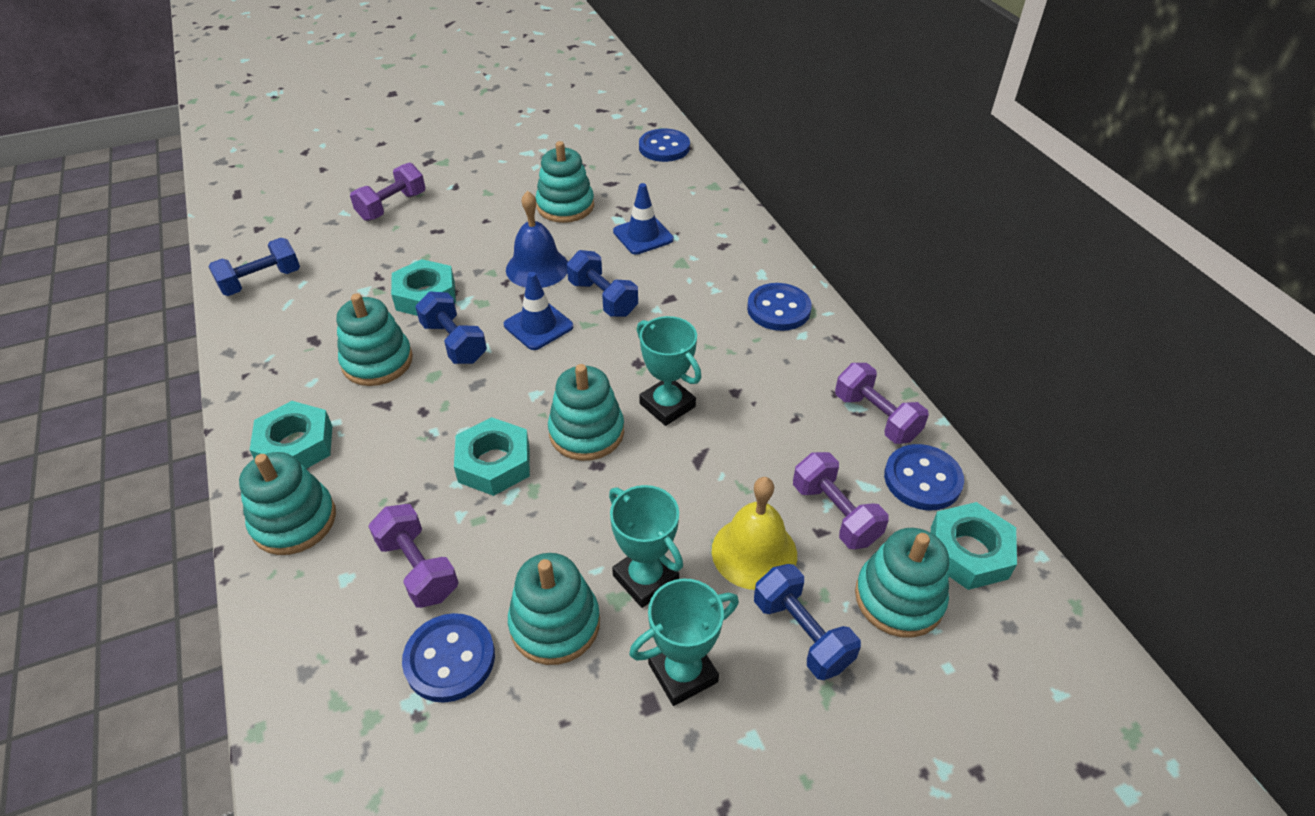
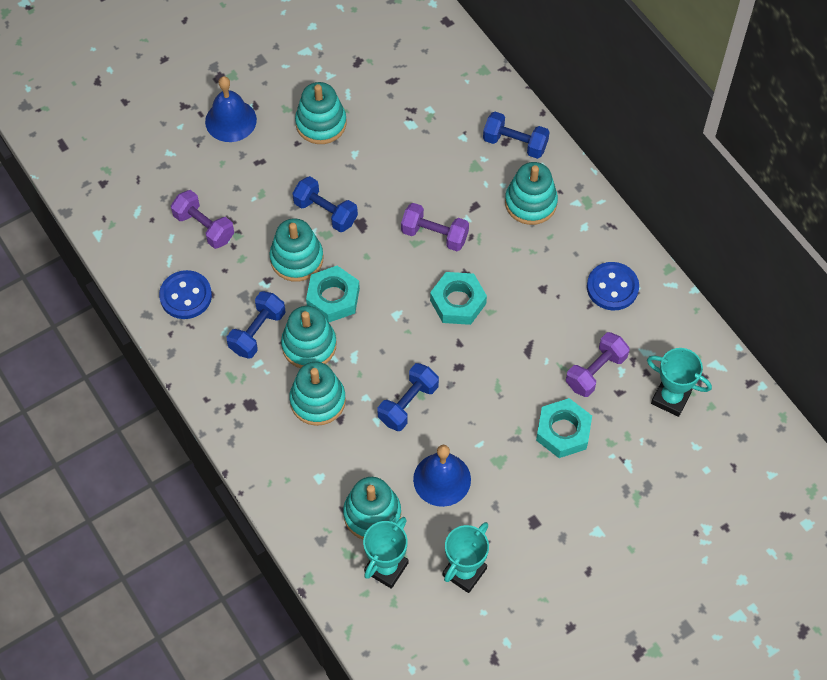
blue bell: [506,191,568,288] = 1 -> [205,76,257,142] [413,445,471,507] = 2
blue button: [402,613,495,703] [639,129,690,162] [747,283,812,331] [884,444,964,510] = 4 -> [159,270,212,319] [587,262,639,310] = 2
blue traffic cone: [504,272,573,350] [613,183,674,255] = 2 -> none = 0
purple dumbbell: [350,162,425,221] [368,504,459,608] [793,452,889,549] [835,363,929,444] = 4 -> [171,190,234,249] [401,203,469,251] [566,332,630,397] = 3
turquoise nut: [250,401,333,469] [391,259,456,316] [454,417,530,496] [931,502,1017,590] = 4 -> [306,266,360,322] [430,272,487,325] [536,398,592,458] = 3
yellow bell: [712,477,797,590] = 1 -> none = 0

